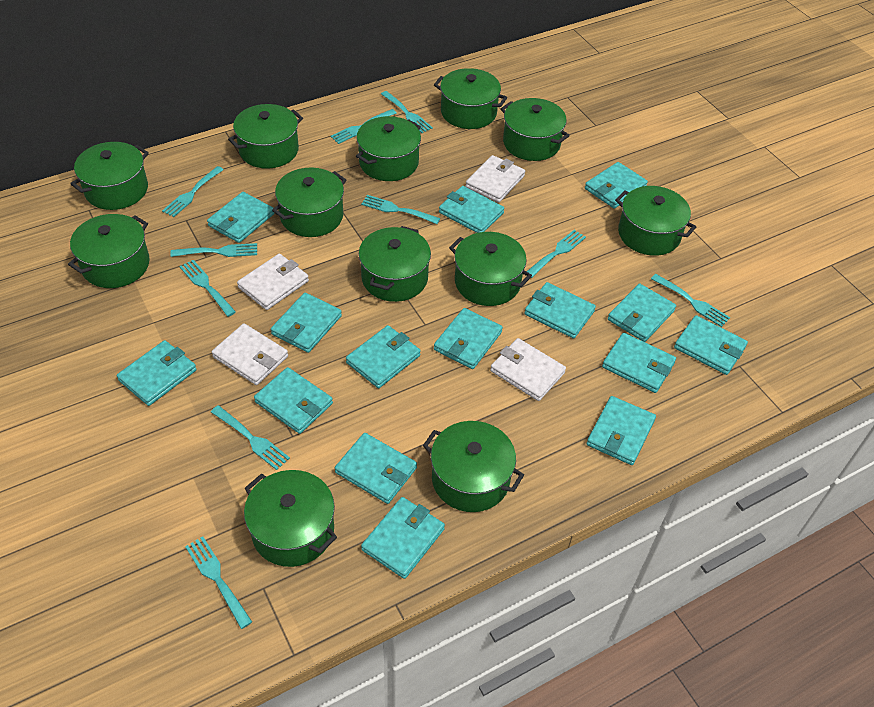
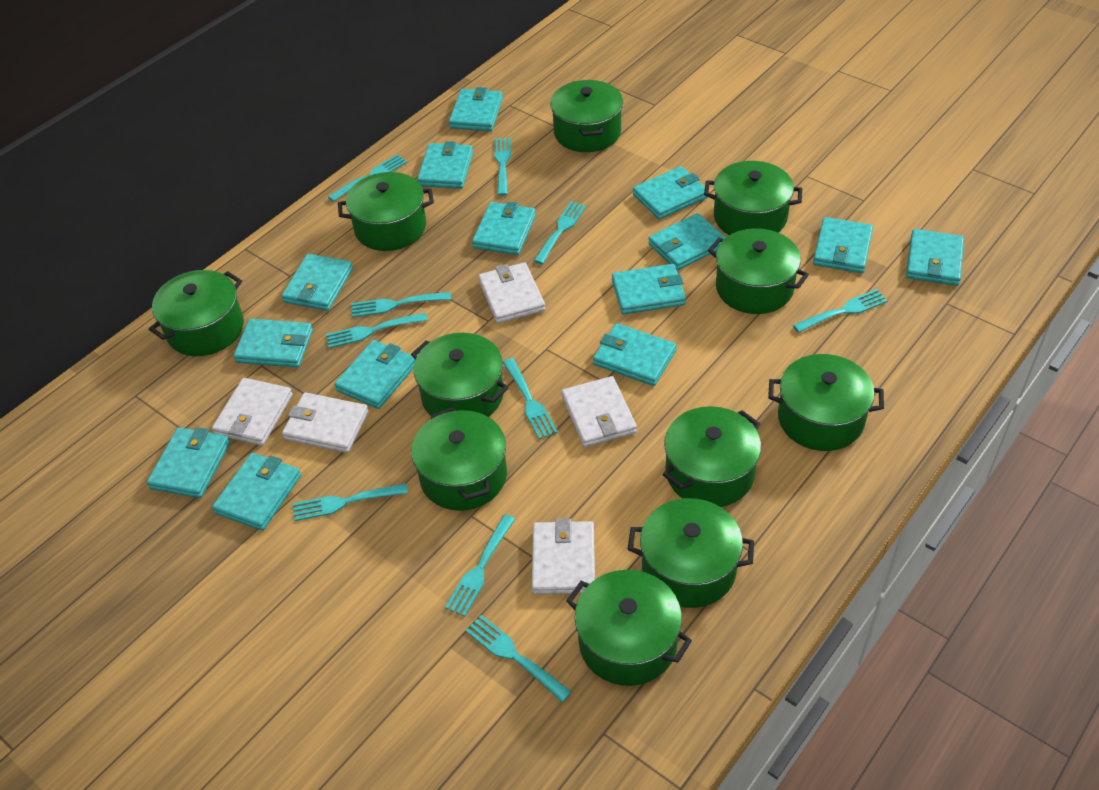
green pot: [68,214,150,288] [70,142,149,210] [228,104,303,169] [244,470,337,567] [272,167,346,237] [356,116,421,181] [359,226,431,302] [423,421,524,512] [434,68,507,129] [449,232,532,306] [501,98,570,161] [615,186,696,256] = 12 -> [149,270,244,356] [338,172,434,251] [411,333,508,417] [411,407,507,511] [550,80,623,152] [566,570,692,686] [628,498,754,608] [663,406,761,507] [704,161,802,235] [708,228,809,314] [768,354,884,451] = 11
turquoise wallet: [117,340,197,406] [207,192,274,243] [254,367,333,434] [271,293,342,353] [335,433,417,504] [346,325,421,388] [361,497,445,579] [434,308,503,369] [439,186,504,233] [525,282,596,339] [585,162,648,209] [587,396,656,465] [602,333,676,393] [608,284,676,342] [674,315,748,375] = 15 -> [147,427,230,498] [212,453,301,531] [234,319,313,368] [282,254,353,311] [334,340,415,409] [417,141,473,189] [449,87,503,131] [472,201,536,255] [593,323,677,386] [612,264,686,314] [633,166,708,219] [648,213,726,271] [813,217,873,273] [906,229,964,286] = 14
white wallet: [212,323,288,385] [237,254,309,310] [466,155,525,203] [490,338,566,401] = 4 -> [212,378,293,446] [282,393,369,453] [478,262,545,323] [532,518,595,595] [562,376,637,447] = 5

